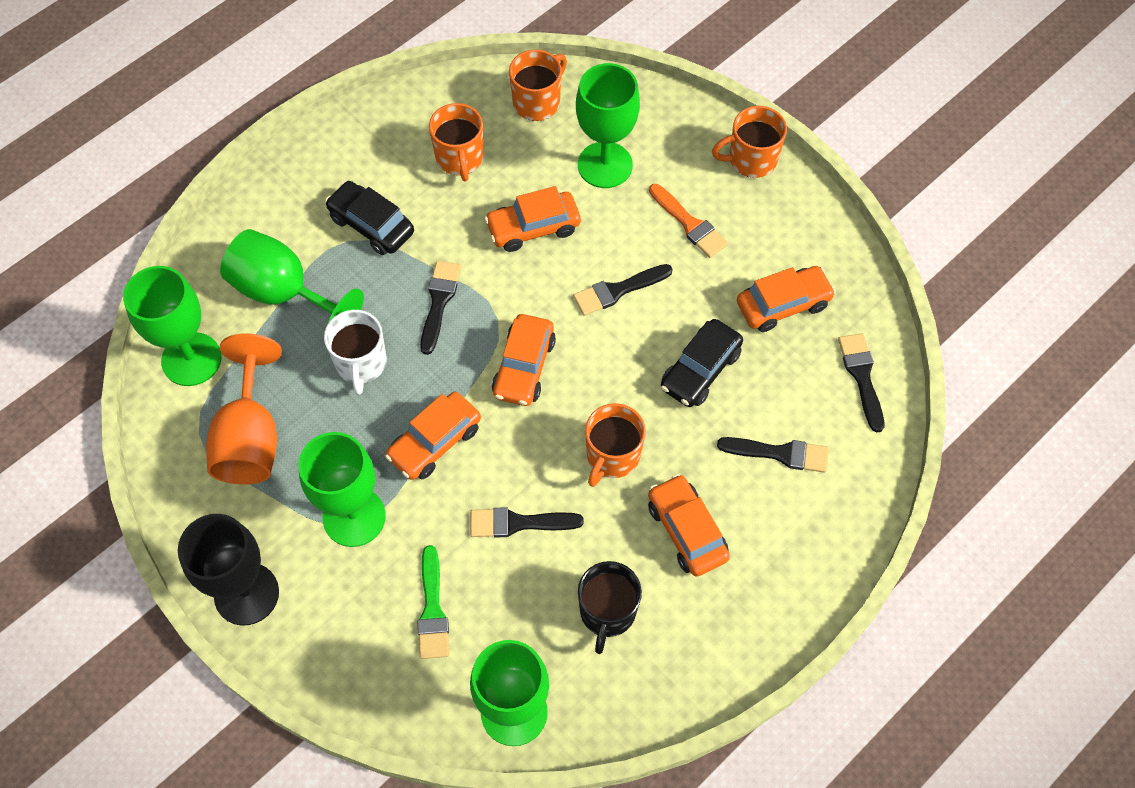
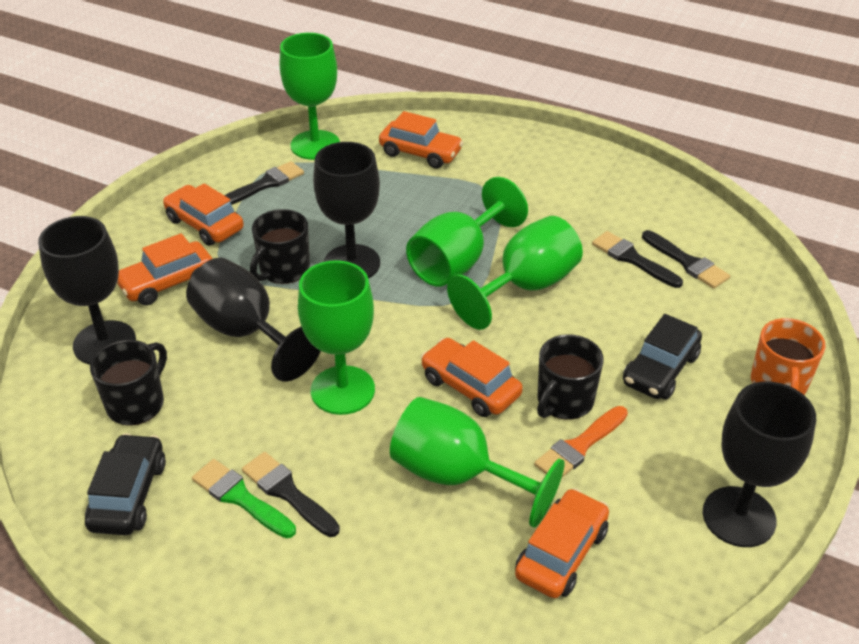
black brush: [420,261,461,355] [470,507,584,537] [573,264,673,316] [717,437,829,473] [838,333,884,433] = 5 -> [224,161,304,205] [242,452,340,537] [592,231,683,288] [642,230,730,289] = 4
black goblet: [178,514,279,625] = 1 -> [38,216,136,365] [186,258,321,382] [313,142,380,278] [703,381,816,547] = 4
black mug: [578,561,642,654] = 1 -> [90,340,167,426] [250,209,310,284] [537,334,604,420] = 3
orange goblet: [206,333,282,485] = 1 -> none = 0
orange mug: [429,103,484,181] [509,49,567,121] [585,403,646,487] [712,106,787,178] = 4 -> [751,318,826,395] = 1
white mug: [324,310,387,395] = 1 -> none = 0

